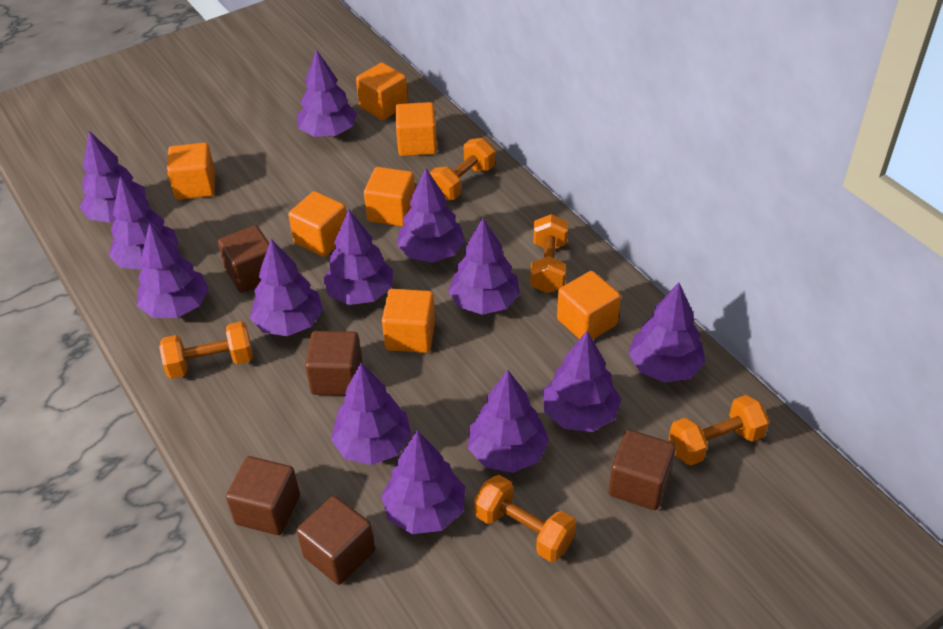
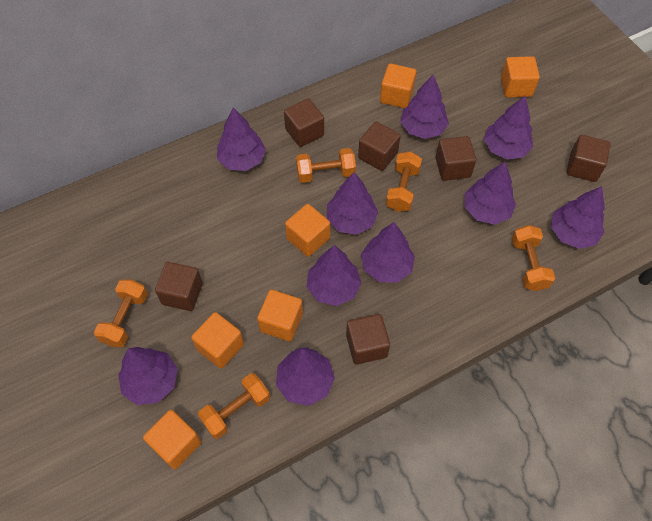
brown cube: [218,225,269,293] [226,456,300,535] [296,496,375,585] [305,331,362,395] [609,430,676,510] = 5 -> [155,262,203,311] [284,98,324,147] [346,314,390,364] [358,121,401,171] [436,136,476,181] [567,135,611,182] = 6
orange cube: [167,143,215,200] [288,191,347,257] [356,63,408,120] [364,167,415,227] [382,289,435,353] [395,102,437,156] [557,271,621,340] = 7 -> [143,410,201,470] [191,312,244,369] [257,290,303,342] [285,204,330,257] [380,63,416,108] [501,56,540,97] = 6
purple tree: [80,131,146,223] [109,176,179,270] [137,223,209,318] [250,239,323,336] [297,49,357,137] [323,209,393,305] [331,363,412,465] [381,430,465,534] [397,168,465,263] [448,218,520,315] [468,370,549,473] [543,331,621,432] [628,283,706,383] = 13 -> [118,347,178,405] [217,108,266,171] [276,347,335,406] [307,245,361,306] [327,172,378,235] [361,222,415,283] [400,75,449,139] [465,162,516,225] [484,96,533,160] [551,186,605,249] = 10

